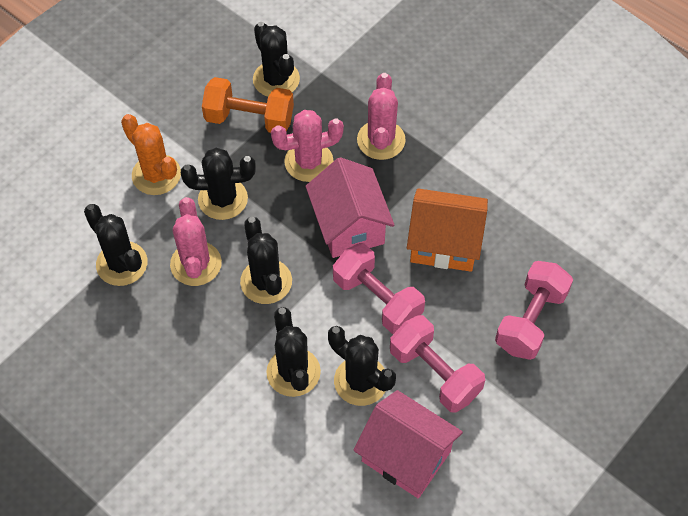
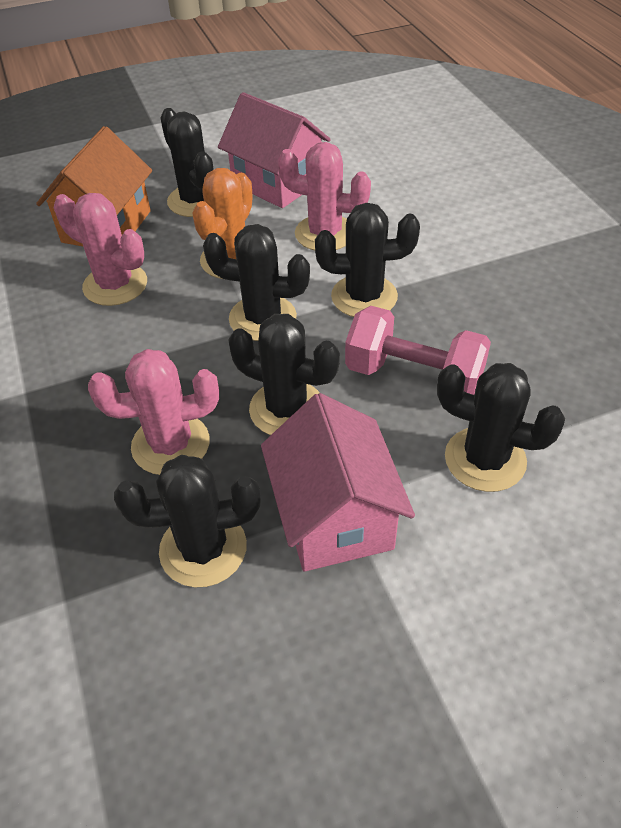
orange dumbbell: [202,77,294,133] = 1 -> none = 0
pink dumbbell: [333,243,425,334] [390,315,485,413] [495,261,573,360] = 3 -> [345,306,491,395] = 1

